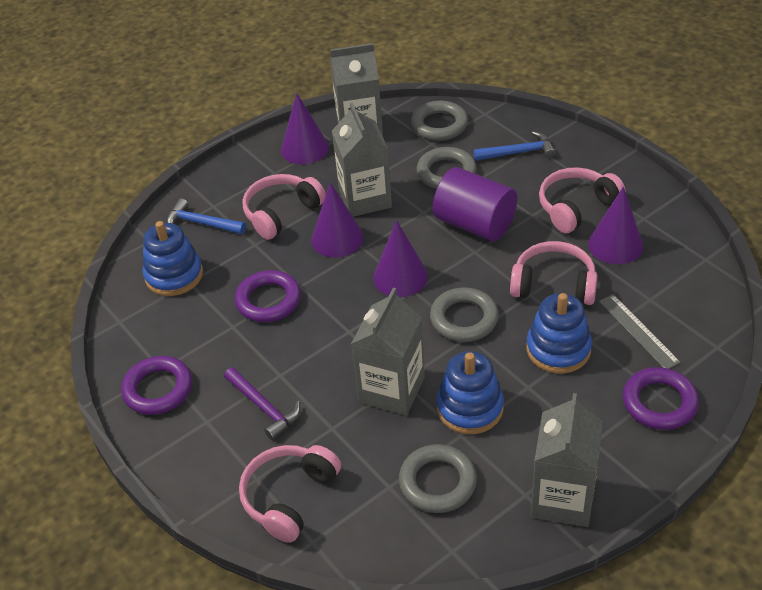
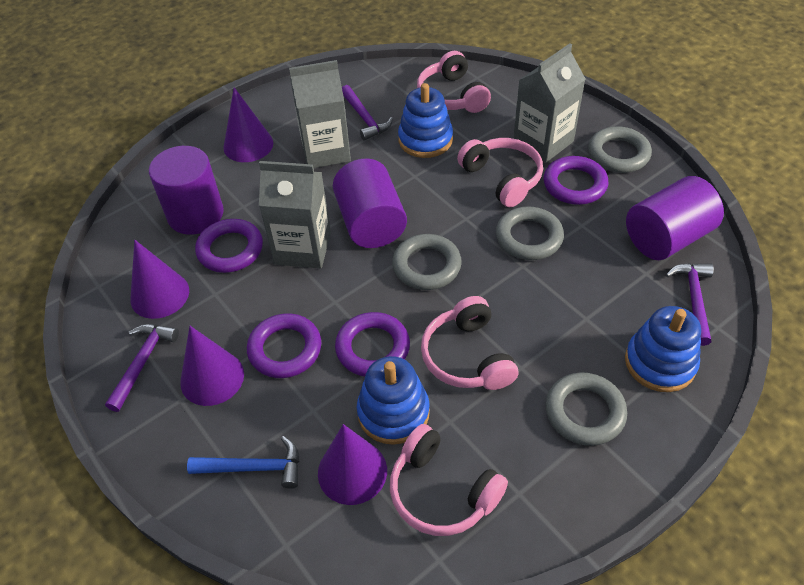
blue hammer: [167,198,246,234] [473,131,556,161] = 2 -> [187,436,299,489] = 1
grey carton: [330,43,383,136] [332,102,392,217] [351,288,425,415] [531,393,603,527] = 4 -> [259,161,331,268] [289,60,351,168] [513,43,585,162] = 3
grey ruler: [599,294,681,369] = 1 -> none = 0
purple cylinder: [433,167,517,241] = 1 -> [149,146,223,235] [333,158,407,248] [626,176,724,260] = 3
purple hammer: [224,367,300,440] = 1 -> [105,324,179,412] [342,85,393,141] [666,263,714,346] = 3
purple ring: [121,356,192,415] [235,270,301,322] [623,367,699,430] = 3 -> [195,219,263,273] [247,313,321,378] [335,312,410,377] [544,156,609,205] = 4

